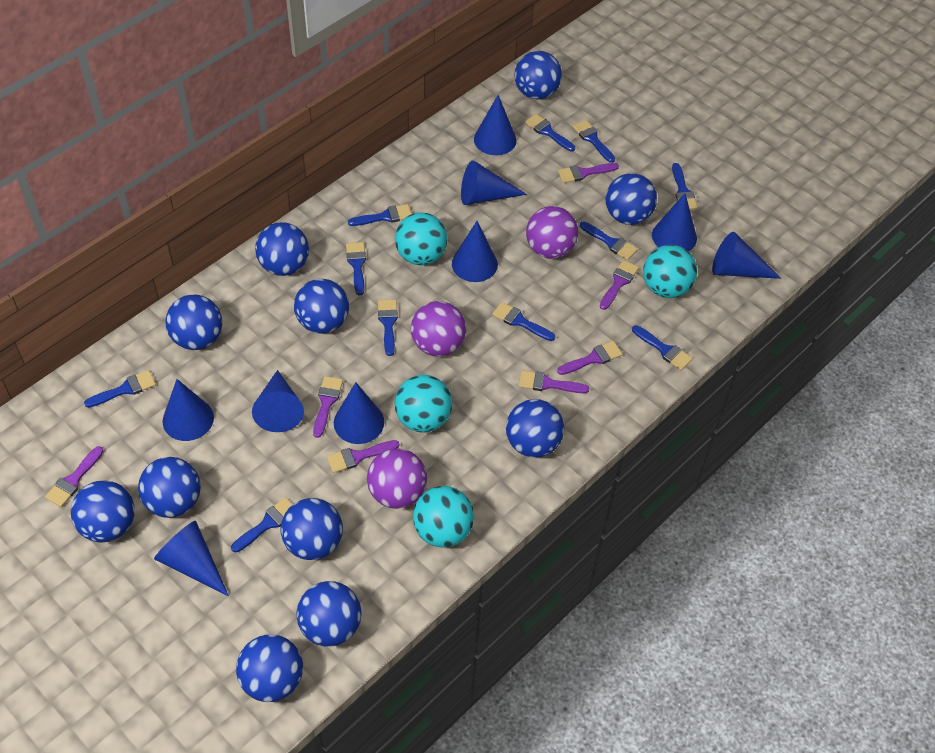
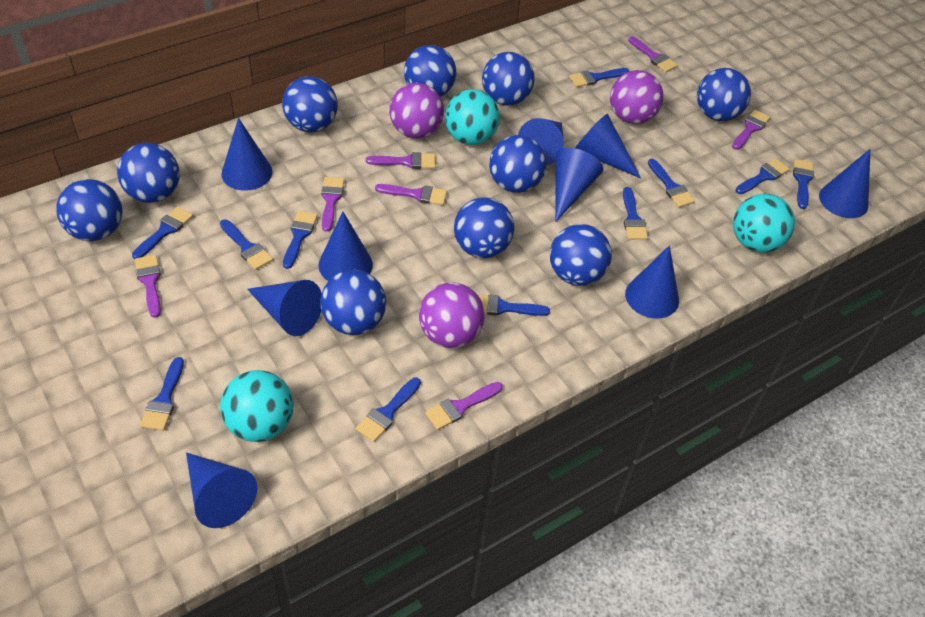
blue ball: [71,480,135,543] [138,457,201,518] [165,295,222,350] [236,634,303,702] [255,222,309,276] [280,498,343,560] [294,279,349,334] [297,581,361,647] [506,399,564,458] [515,51,562,99] [605,173,657,225] = 11 -> [56,179,122,241] [117,143,180,203] [282,76,338,132] [320,270,386,335] [404,45,456,97] [454,198,514,258] [482,52,534,106] [489,135,546,193] [550,224,612,286] [697,68,751,121] = 10
turquoise ball: [394,375,452,433] [395,213,447,265] [413,486,474,548] [643,245,697,298] = 4 -> [220,370,293,442] [445,89,500,145] [733,193,795,253] = 3

